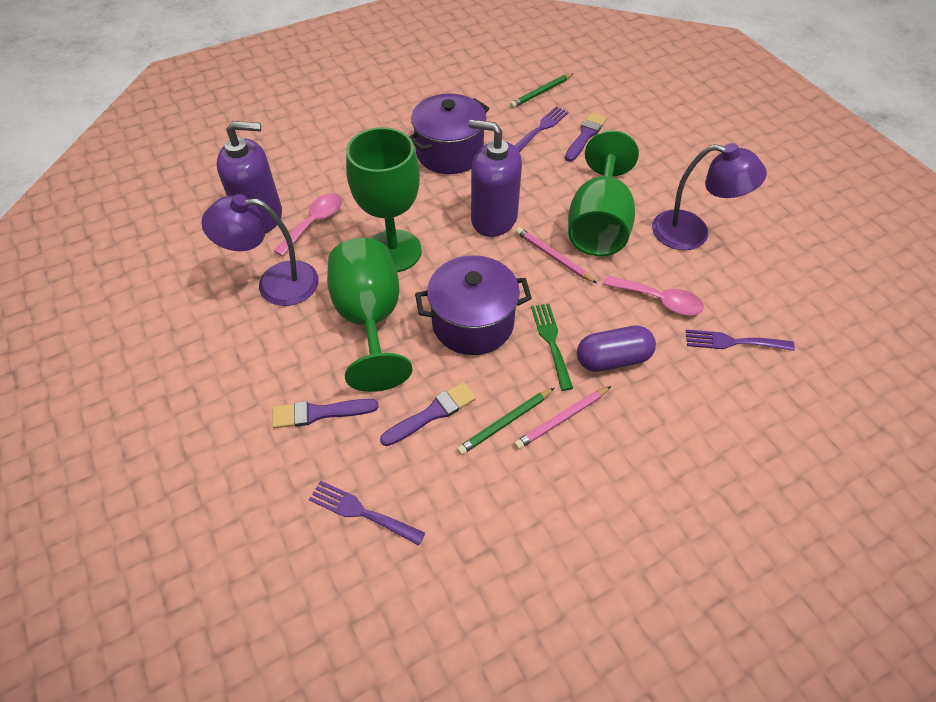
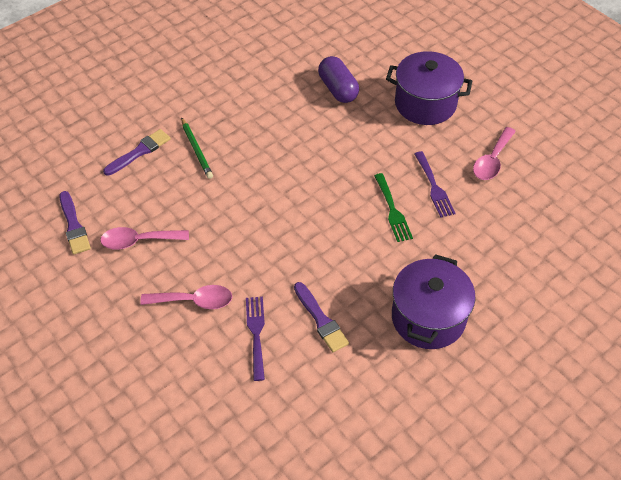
green goblet: [327,238,412,392] [346,127,422,272] [568,130,639,256] = 3 -> none = 0
green pencil: [457,388,554,455] [510,73,573,108] = 2 -> [181,117,213,179] = 1
pink pencil: [514,386,611,450] [516,227,597,283] = 2 -> none = 0
pink spoon: [274,193,342,256] [603,275,704,316] = 2 -> [100,227,189,249] [140,285,232,309] [473,127,516,180] = 3
purple fork: [309,481,425,546] [515,106,569,152] [686,329,795,351] = 3 -> [246,297,265,381] [414,151,456,217] = 2
purple lamp: [201,194,318,306] [652,143,767,250] = 2 -> none = 0
purple soap dispenser: [217,121,282,233] [469,119,522,237] = 2 -> none = 0

